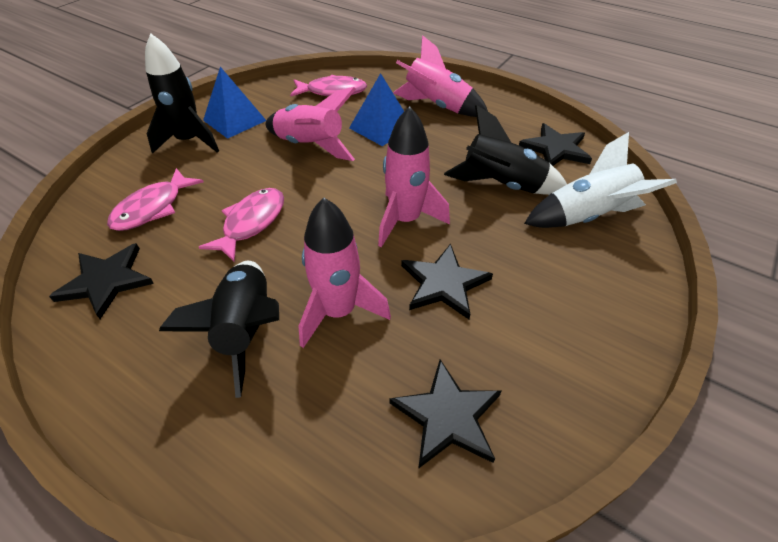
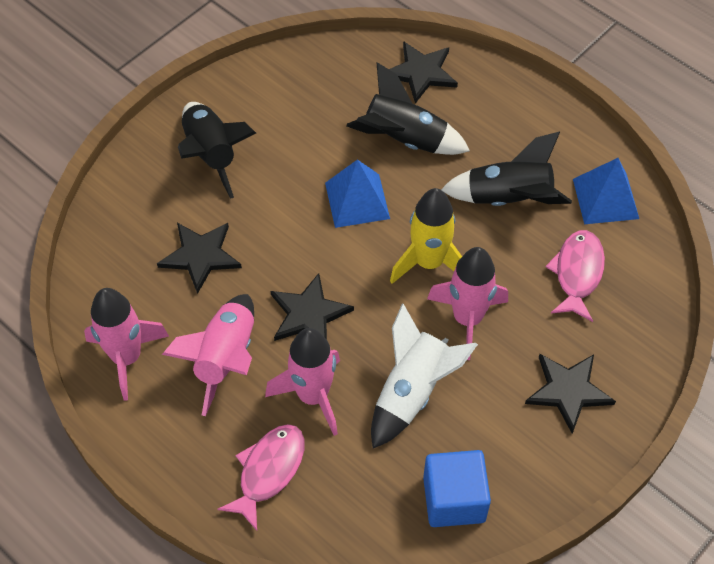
blue cube: none = 0 -> [423,450,491,527] = 1
pink fish: [107,168,203,231] [199,188,284,263] [290,75,367,96] = 3 -> [217,424,305,531] [546,230,605,322] = 2
yellow rocket: none = 0 -> [390,188,462,284] = 1

